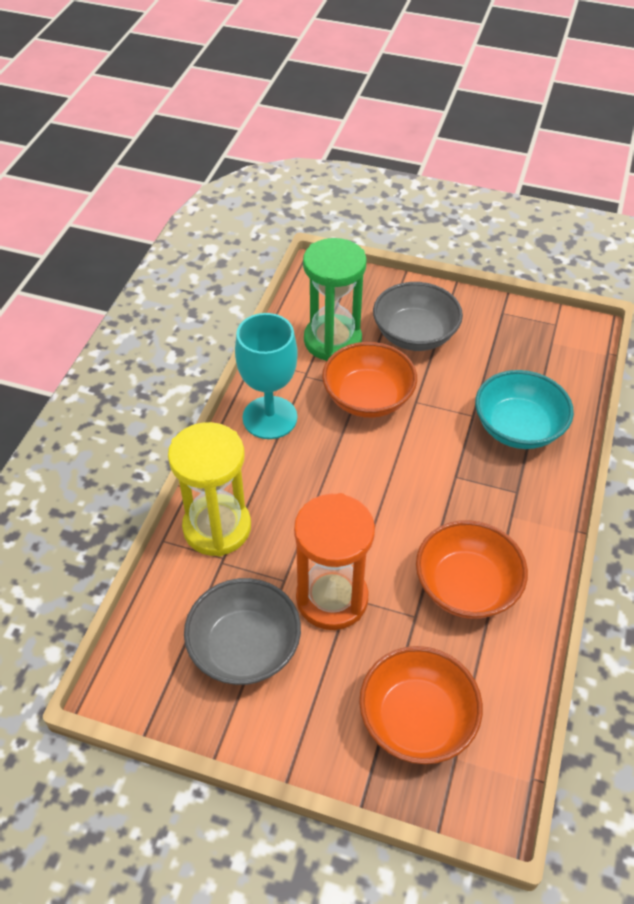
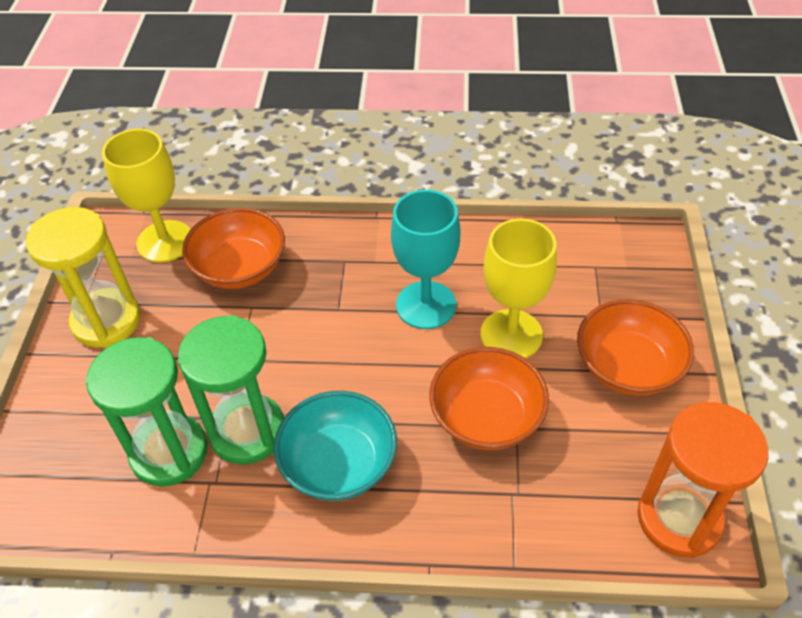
green hourglass: [303,238,366,361] = 1 -> [85,337,208,487] [178,315,284,464] = 2
grey bowl: [184,578,301,685] [373,282,463,351] = 2 -> none = 0
yellow goblet: none = 0 -> [102,129,191,263] [480,218,557,358] = 2

